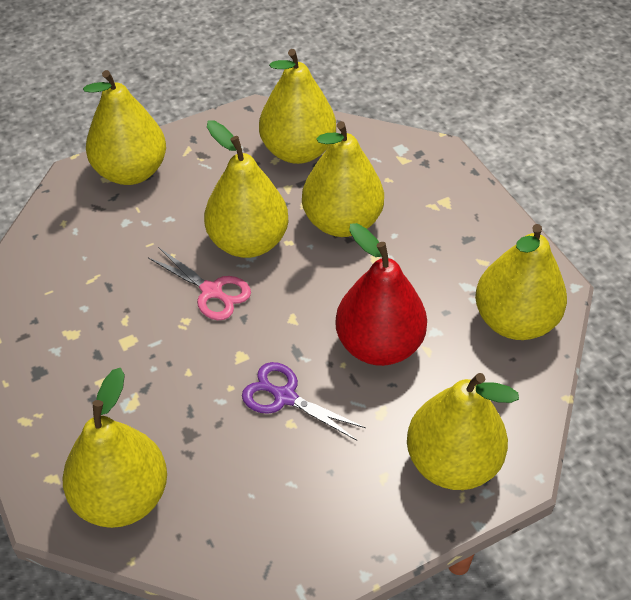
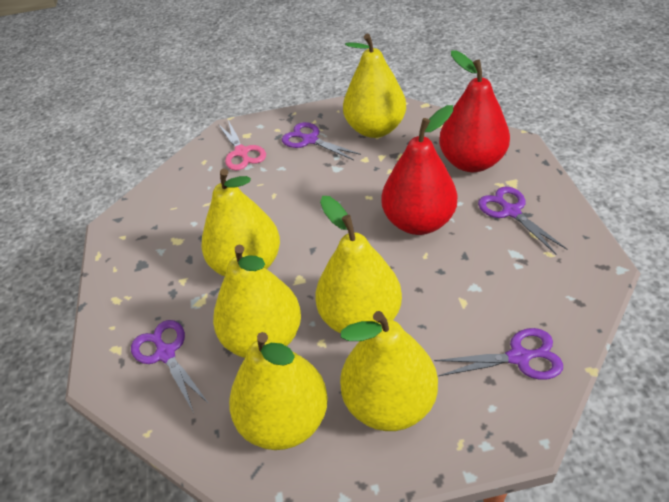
purple scissors: [242,362,366,441] = 1 -> [131,320,209,413] [282,122,361,160] [434,328,563,380] [478,187,567,255] = 4
red pear: [335,223,427,366] = 1 -> [381,105,457,235] [439,50,510,172] = 2
yellow pear: [62,368,167,528] [83,70,166,185] [204,120,288,258] [259,49,336,164] [302,121,384,237] [407,373,519,490] [475,224,567,340] = 7 -> [201,168,280,277] [213,244,301,358] [229,332,328,450] [315,196,402,333] [340,311,438,431] [343,34,406,138] = 6

